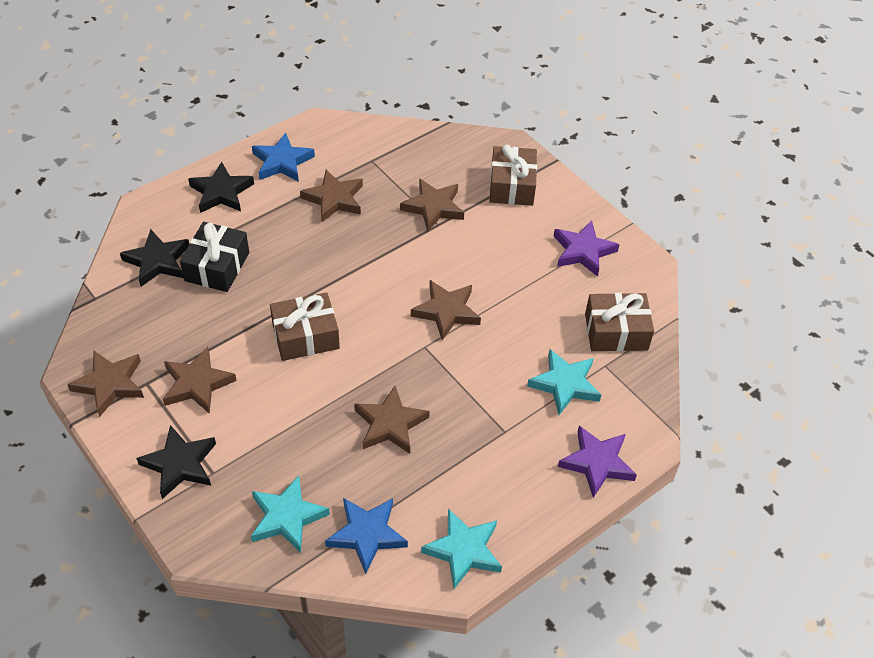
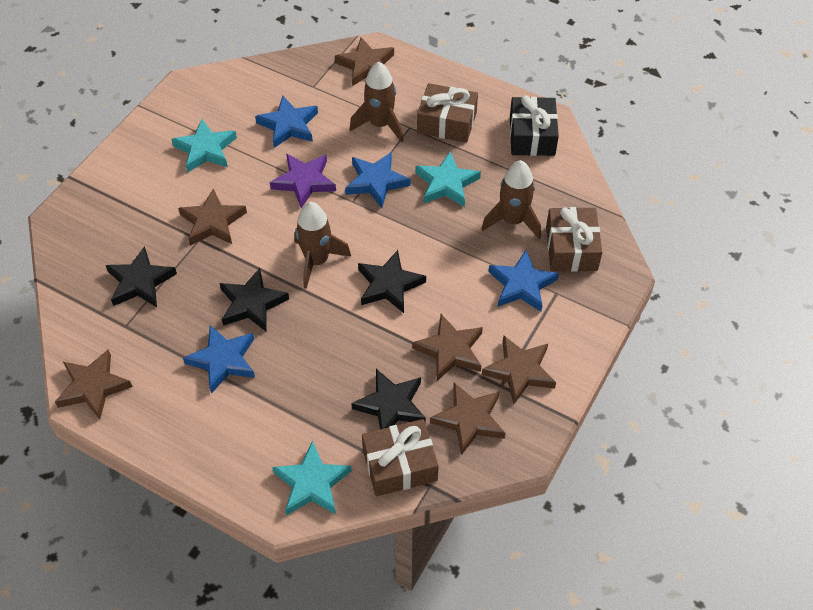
black star: [120,229,189,287] [136,425,216,499] [188,162,254,213] = 3 -> [106,246,177,307] [219,268,289,331] [351,369,426,429] [358,250,426,313] = 4
blue star: [252,133,315,182] [325,498,408,574] = 2 -> [183,325,255,394] [255,96,318,148] [345,152,410,208] [488,250,559,312] = 4
brown rocket: none = 0 -> [294,202,351,289] [349,62,403,142] [481,160,541,239] = 3
purple star: [554,220,620,277] [558,426,637,498] = 2 -> [270,154,336,209] = 1

